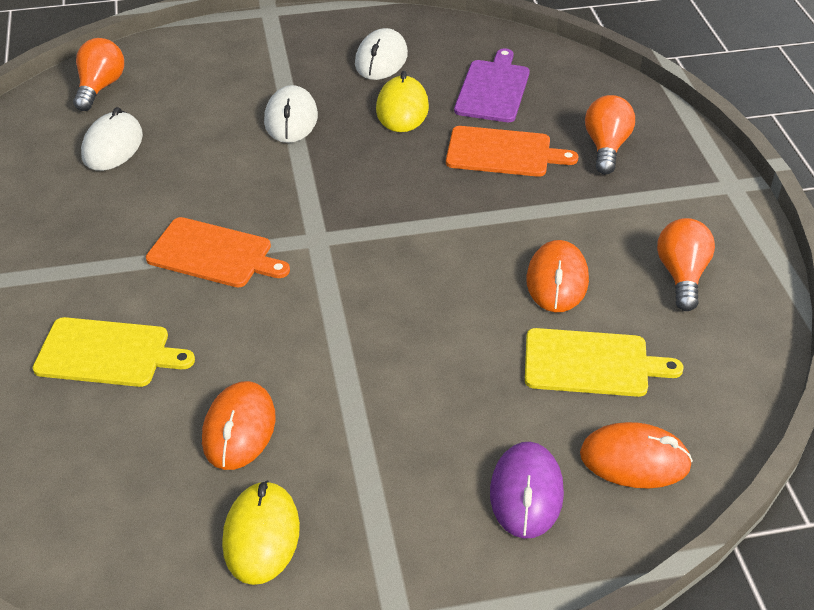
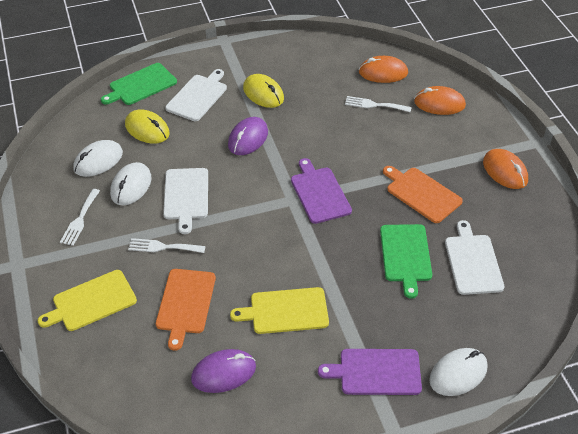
green cutting board: none = 0 -> [101,63,177,105] [380,224,432,299] = 2
orange light bulb: [73,38,124,111] [585,95,635,174] [657,218,715,311] = 3 -> none = 0
purple cutting board: [454,48,530,122] = 1 -> [291,158,352,224] [318,349,422,395] = 2
purple mouse: [490,442,564,539] = 1 -> [191,349,256,393] [228,117,268,155] = 2
white cutting board: none = 0 -> [163,168,208,234] [165,69,227,121] [445,220,504,295] = 3
white fork: none = 0 -> [60,189,100,246] [128,238,206,253] [345,96,412,112] = 3

